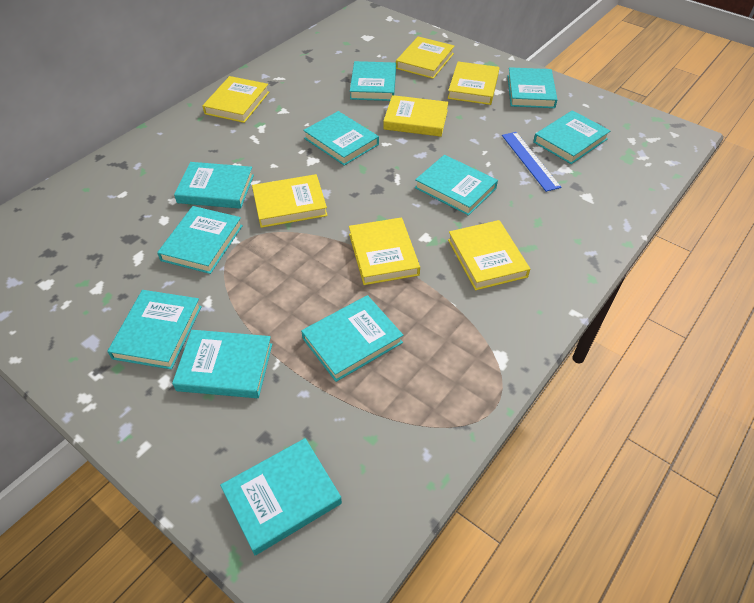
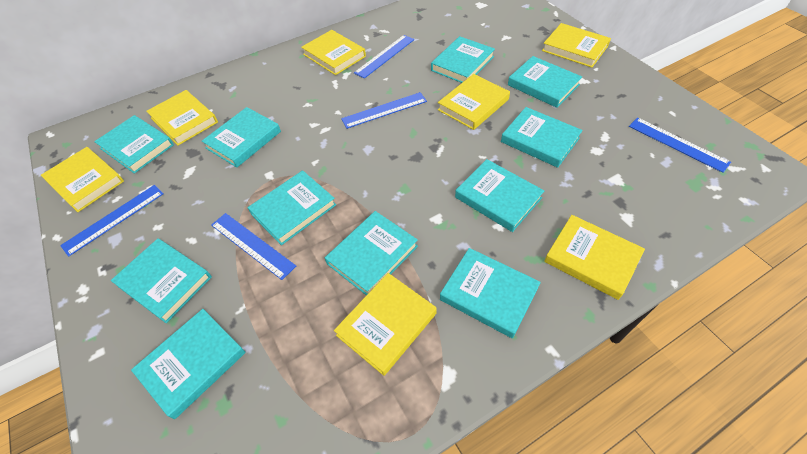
blue ruler: [502,132,561,192] = 1 -> [60,185,164,257] [211,213,296,280] [341,92,427,129] [354,35,414,79] [629,117,731,173] = 5

